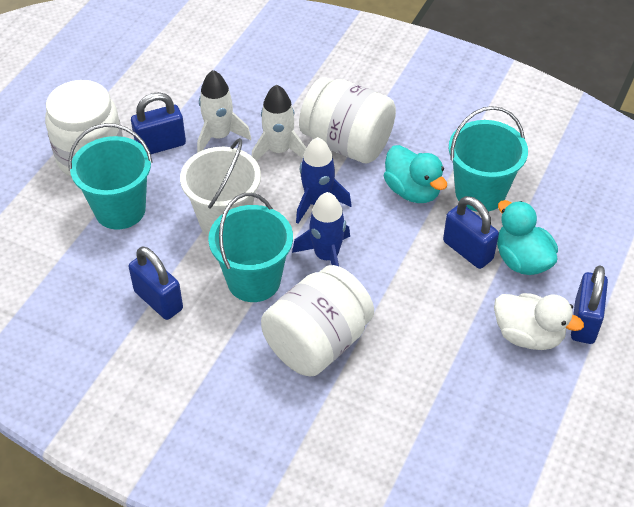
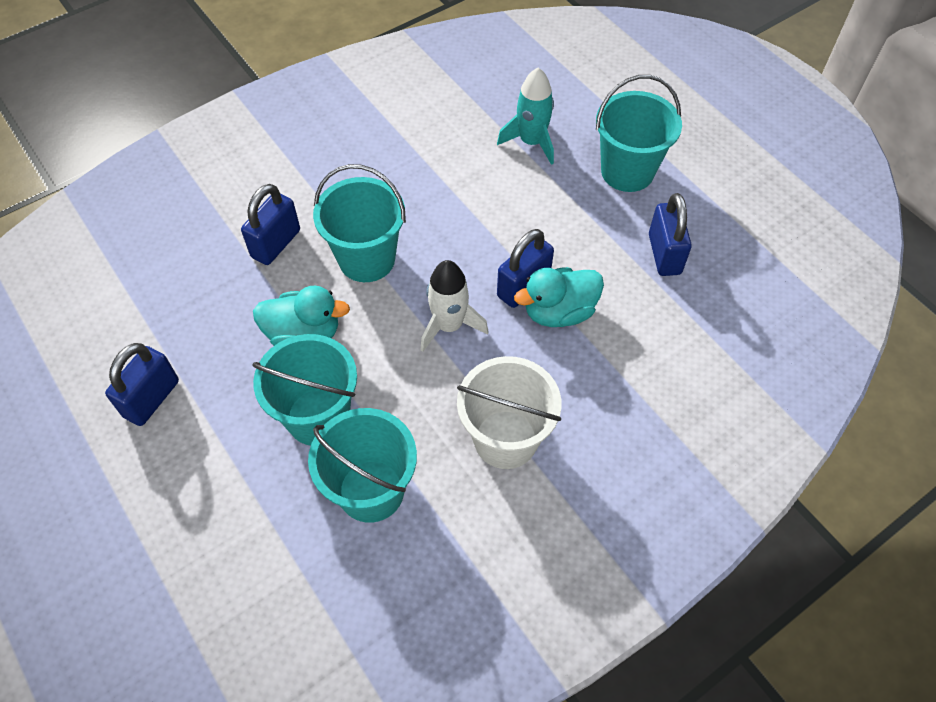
blue rocket: [292,192,350,266] [296,137,352,224] = 2 -> none = 0
turquoise bucket: [68,123,153,229] [208,193,293,302] [449,106,528,212] = 3 -> [252,334,357,446] [308,408,417,523] [313,164,406,282] [596,75,682,192] = 4
turquoise rocket: none = 0 -> [497,68,554,165] = 1
white duck: [494,293,584,350] = 1 -> none = 0
white jar: [45,80,123,177] [261,265,374,377] [299,77,396,164] = 3 -> none = 0
white rocket: [197,70,251,153] [251,84,306,161] = 2 -> [421,260,489,352] = 1

